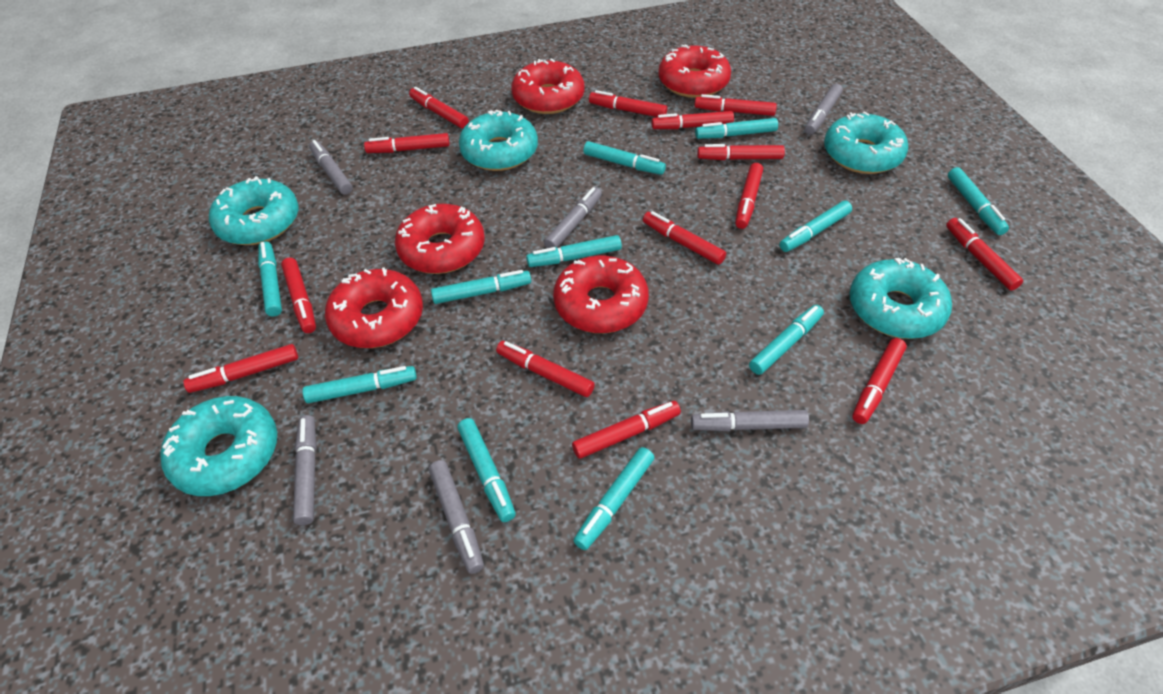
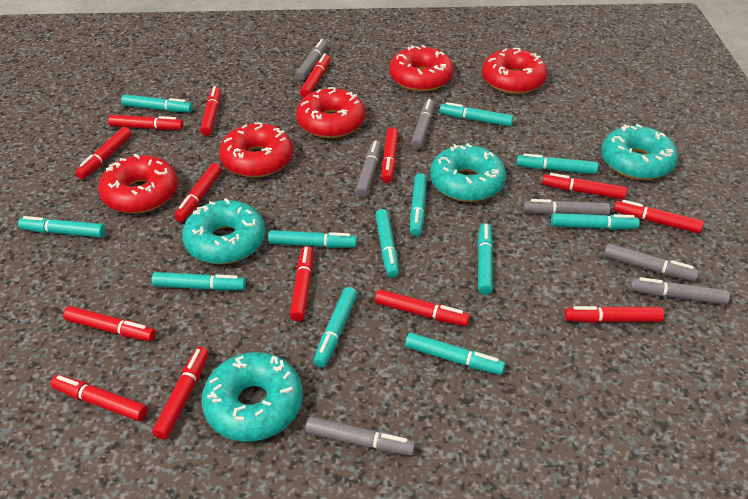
grey marker: [293,415,317,525] [309,140,353,195] [429,460,484,574] [544,187,602,248] [691,410,809,431] [805,84,843,135] = 6 -> [295,39,328,81] [305,417,415,456] [355,140,382,197] [411,99,435,150] [523,199,610,216] [604,244,699,281] [630,277,730,305] = 7
turquoise donut: [160,396,277,496] [209,176,298,245] [459,110,538,171] [824,111,908,174] [849,257,952,339] = 5 -> [182,198,266,264] [201,352,303,442] [430,143,506,202] [601,124,678,180] = 4
turquoise marker: [258,241,282,317] [302,366,417,403] [431,270,531,304] [457,418,516,522] [526,235,622,267] [574,447,654,550] [583,141,666,175] [695,118,778,139] [749,305,824,375] [779,201,852,252] [948,167,1009,235] = 11 -> [18,216,105,238] [121,94,193,112] [152,272,246,291] [268,230,357,248] [313,287,357,368] [375,209,399,278] [405,333,505,375] [410,173,427,236] [440,102,513,127] [477,223,493,295] [516,153,598,174] [551,213,640,230] = 12

